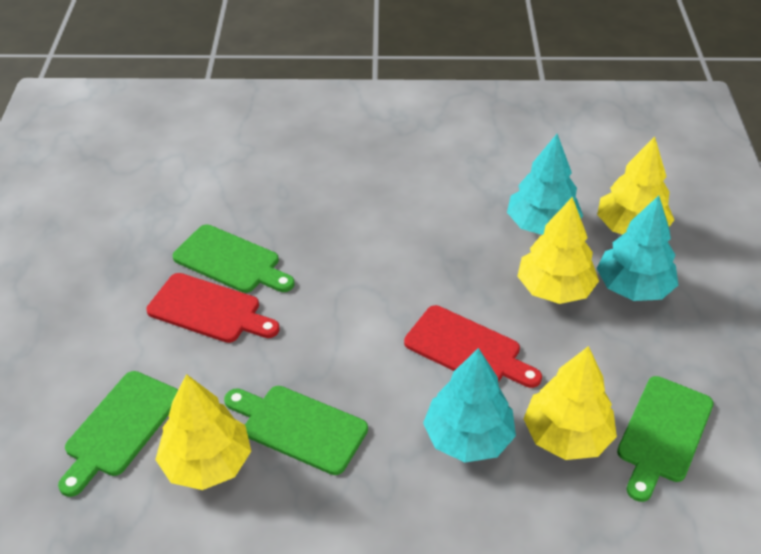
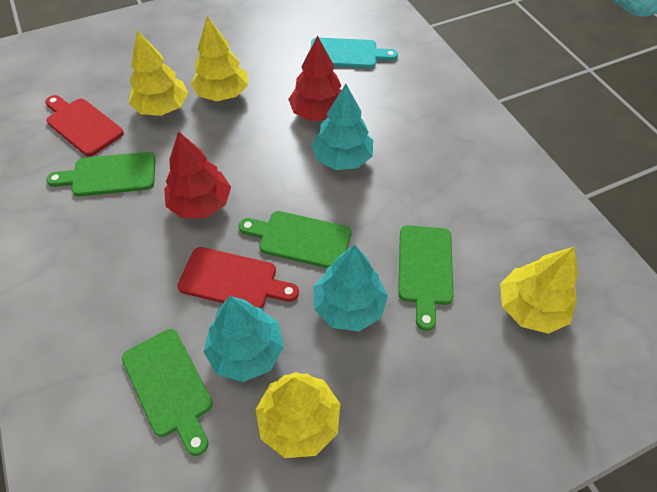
red tree: none = 0 -> [164,131,231,218] [288,36,341,121] = 2
turquoise cutting board: none = 0 -> [310,38,398,68] = 1

